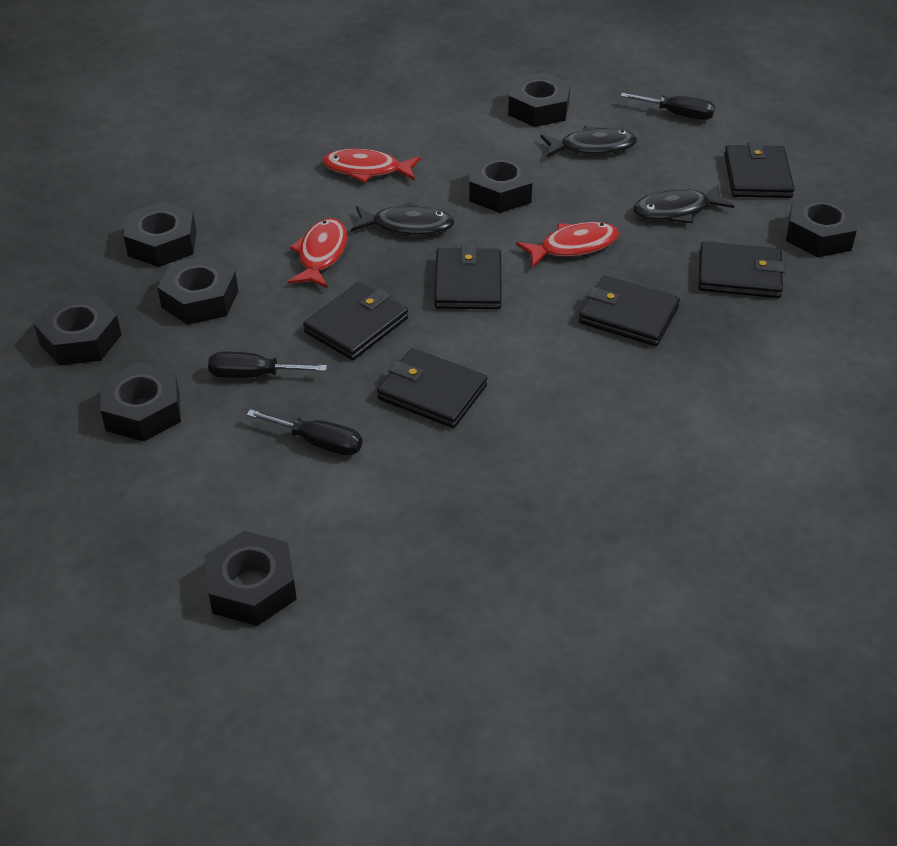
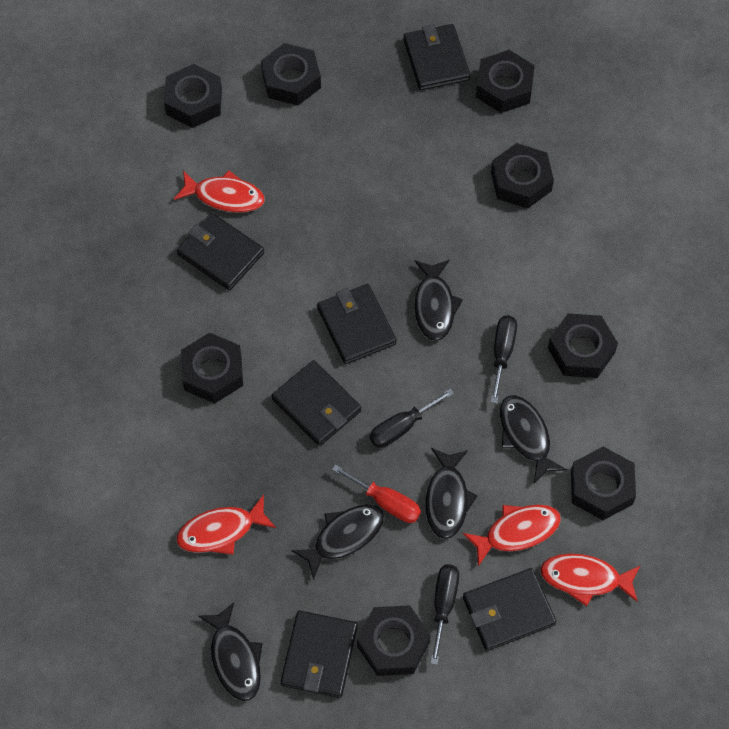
black fish: [351,201,455,235] [540,126,637,158] [633,184,734,223] = 3 -> [198,602,263,701] [291,504,384,580] [414,260,463,341] [425,448,477,539] [500,395,567,483] = 5
red fish: [288,218,347,288] [322,149,421,183] [516,222,619,268] = 3 -> [174,170,265,213] [177,495,276,555] [463,505,561,566] [540,554,641,606] = 4
red screwdriver: none = 0 -> [332,464,421,523] = 1

